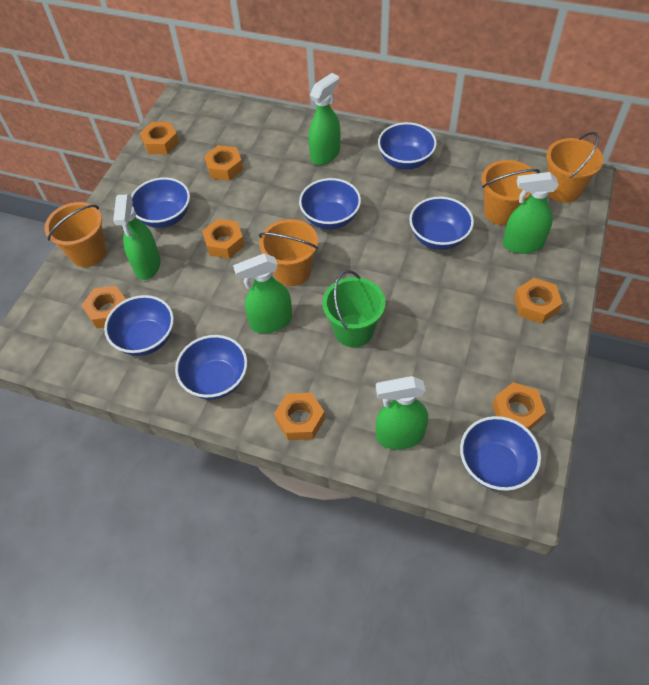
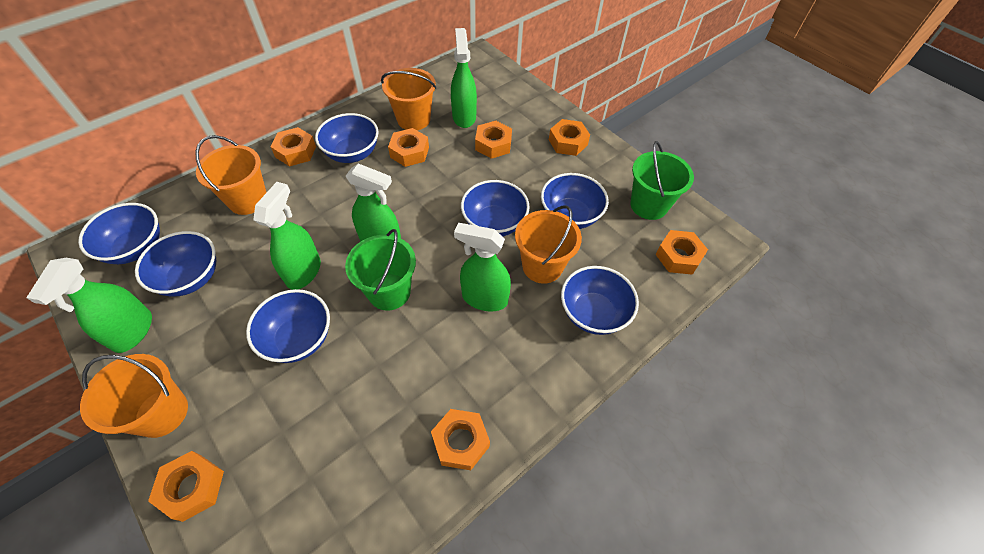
green bucket: [322,270,385,347] = 1 -> [345,229,416,310] [630,141,694,220] = 2

